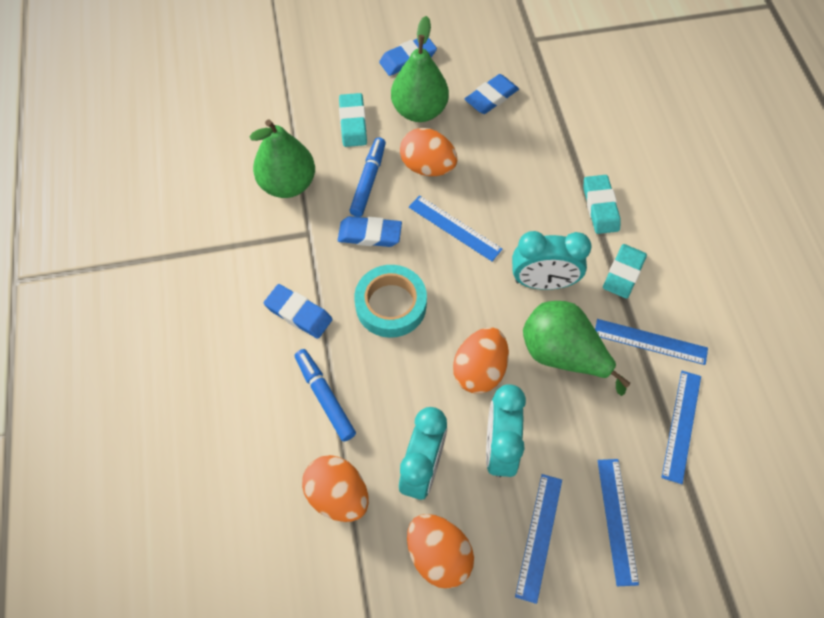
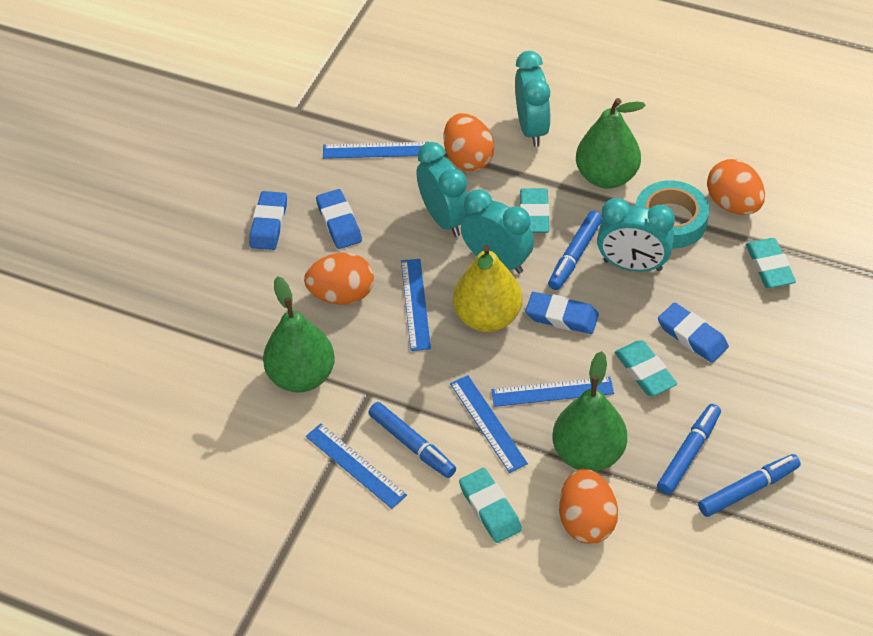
blue marker: [295,349,356,442] [349,137,386,217] = 2 -> [368,402,456,478] [548,211,603,290] [657,404,721,495] [698,454,801,517] = 4
turquoise clock: [399,407,447,500] [486,384,526,477] [512,231,592,290] = 3 -> [417,142,468,237] [461,189,534,274] [515,51,551,147] [597,198,675,272] = 4
turquoise eraser: [339,93,367,147] [584,175,621,234] [603,244,647,299] = 3 -> [459,468,522,543] [520,188,550,233] [614,340,677,396] [746,238,796,288] = 4
yellow pear: none = 0 -> [453,245,522,332] = 1

